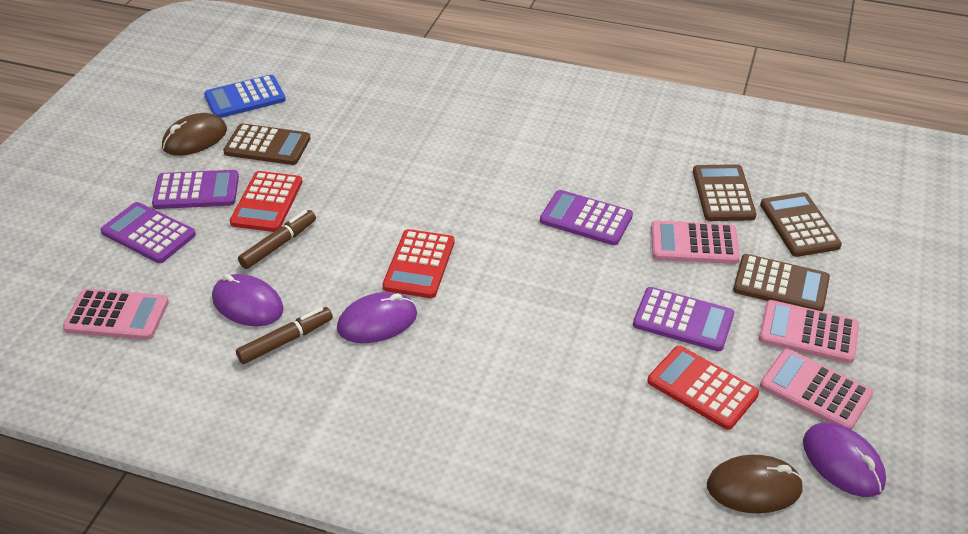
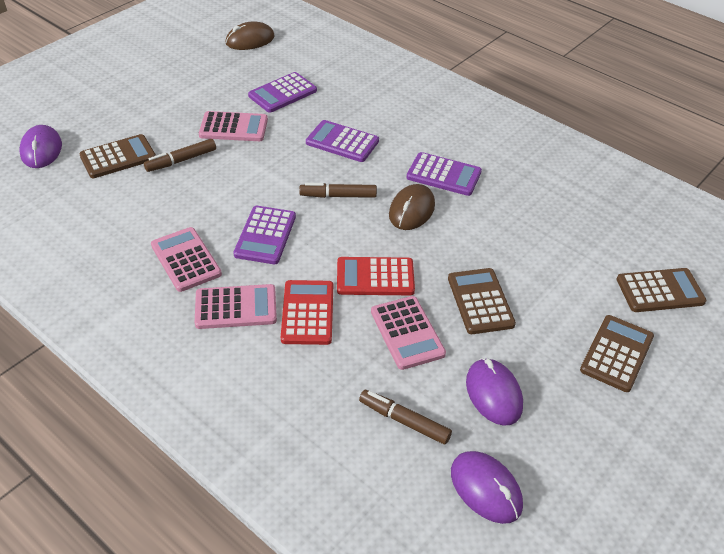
blue calculator: [204,75,286,118] = 1 -> none = 0
brown marker: [236,307,333,364] [238,210,316,269] = 2 -> [144,139,216,172] [299,183,377,198] [359,390,452,444] = 3
red calculator: [230,171,302,232] [382,229,454,298] [647,346,759,430] = 3 -> [281,280,333,345] [337,257,415,295] = 2

